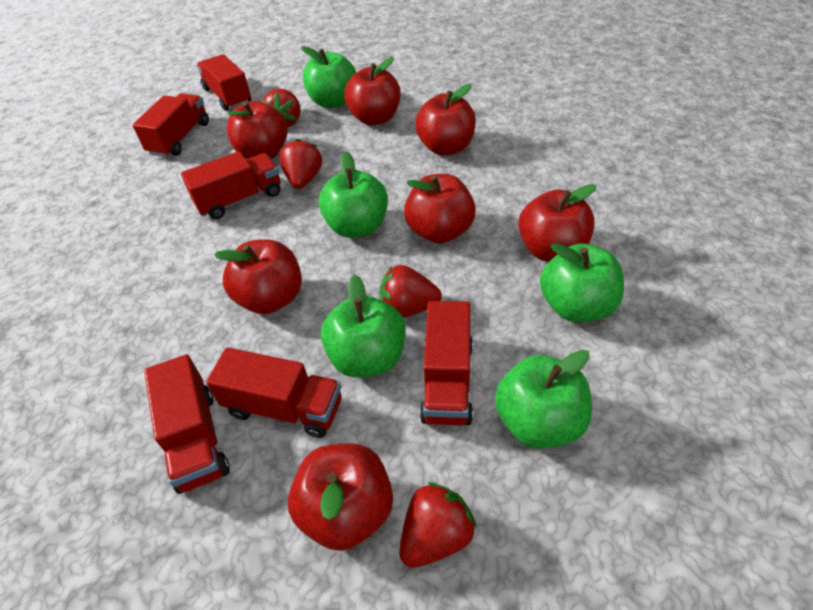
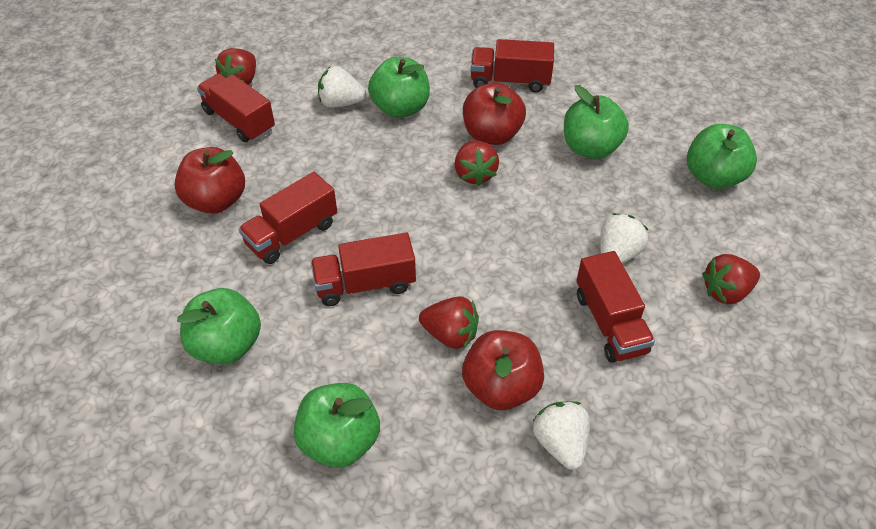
red apple: [214,239,302,314] [227,101,288,159] [288,443,393,551] [344,57,401,125] [404,174,476,243] [415,84,476,155] [518,184,596,262] = 7 -> [174,147,245,214] [462,330,544,410] [463,82,526,145] = 3
red truck: [133,93,209,157] [144,354,230,494] [181,151,281,219] [196,54,251,111] [206,348,342,438] [420,301,473,426] = 6 -> [197,74,275,142] [238,172,337,264] [311,233,416,306] [471,39,554,93] [576,251,655,363] = 5
white strawberry: none = 0 -> [318,66,366,108] [533,401,590,470] [600,213,649,264] = 3

